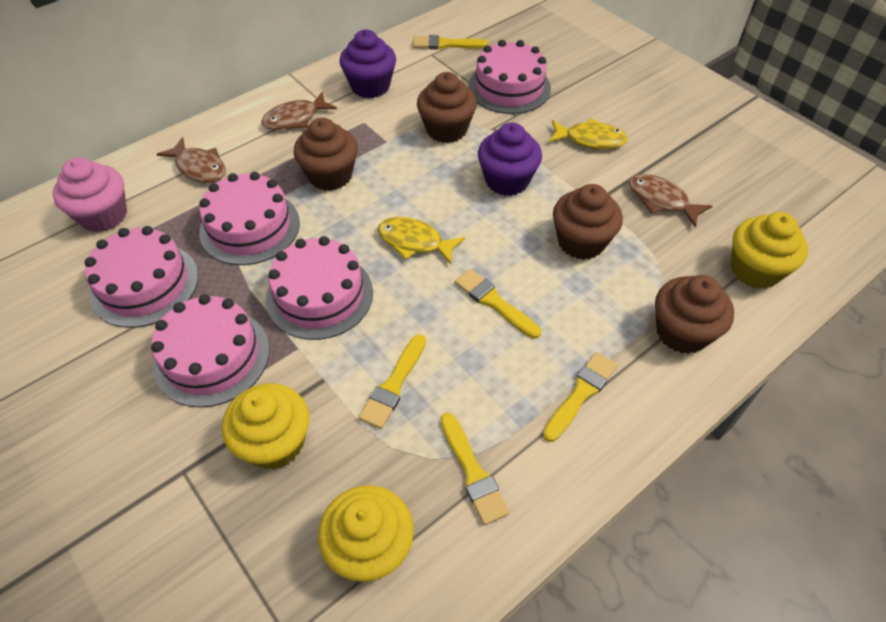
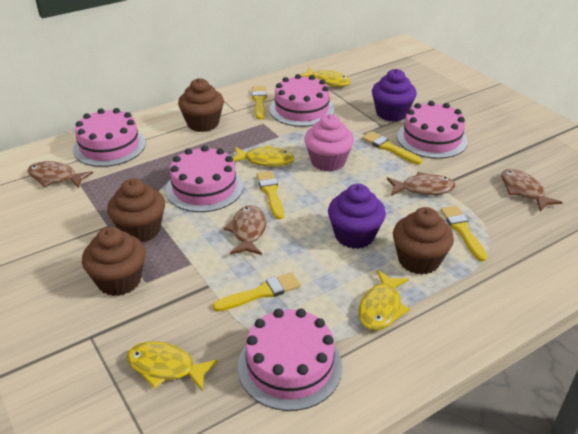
brown fish: [156,137,226,183] [261,92,337,130] [629,174,712,227] = 3 -> [27,161,93,188] [224,205,266,255] [387,172,455,196] [501,169,563,212] = 4
yellow cupcake: [222,383,309,470] [318,485,414,582] [731,212,808,289] = 3 -> none = 0
yellow fish: [377,217,465,264] [549,118,628,149] = 2 -> [127,341,218,392] [233,145,294,167] [300,67,351,87] [359,270,410,331] = 4

